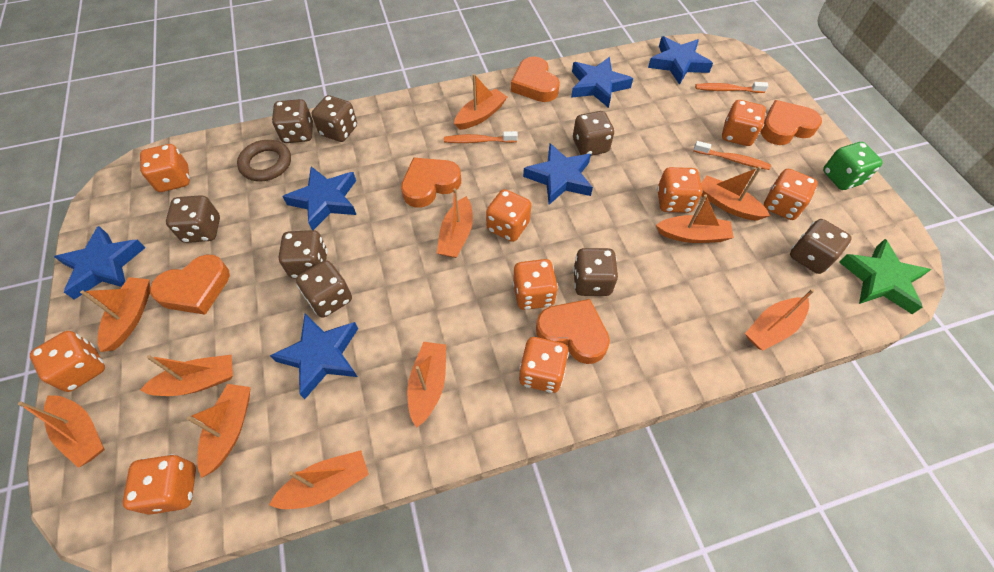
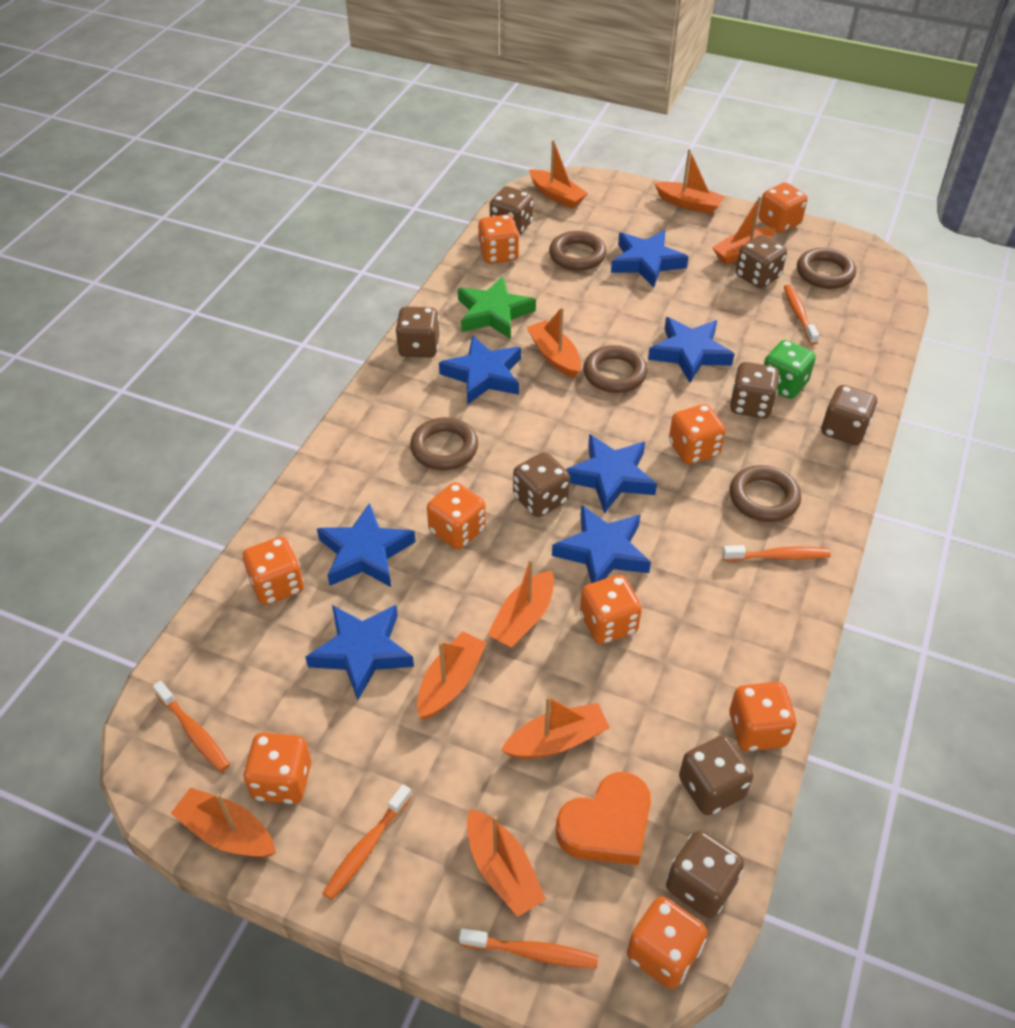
blue star: [54,226,145,300] [270,314,358,399] [282,167,356,230] [523,143,593,205] [571,57,633,108] [648,36,713,85] = 6 -> [305,605,414,700] [317,503,416,587] [439,335,521,405] [552,505,651,583] [566,434,657,514] [611,230,689,288] [648,317,735,383] = 7
brown ring: [237,140,291,181] = 1 -> [410,417,478,470] [549,231,607,271] [583,345,648,393] [730,465,801,522] [797,248,856,289] = 5
orange boat: [18,395,105,468] [80,277,150,352] [140,355,233,396] [187,384,251,478] [269,450,369,509] [407,342,446,428] [437,188,473,258] [454,74,507,130] [656,194,734,243] [701,167,770,221] [745,289,814,351] = 11 -> [171,787,276,857] [417,631,486,719] [467,809,546,917] [488,559,554,648] [501,696,610,759] [527,307,581,378] [529,140,588,208] [654,149,725,214] [712,196,776,265] = 9
orange heart: [150,255,230,315] [401,157,461,207] [511,56,560,102] [536,299,610,364] [761,100,822,145] = 5 -> [556,772,651,865] = 1
orange toothbrush: [444,131,518,143] [693,141,771,170] [695,82,768,93] = 3 -> [153,681,230,772] [323,785,412,900] [459,928,598,969] [722,545,831,561] [784,285,819,345] = 5

